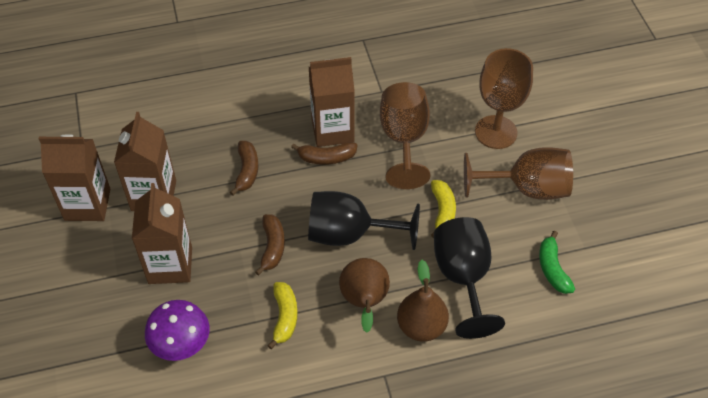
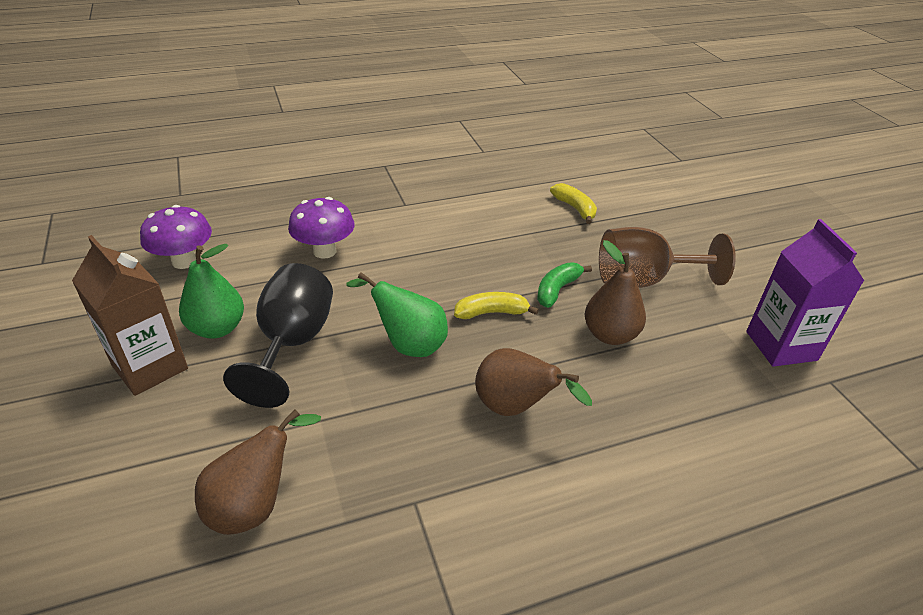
black goblet: [308,191,420,250] [434,217,505,339] = 2 -> [223,263,333,408] = 1
brown banana: [230,141,258,196] [255,214,285,276] [291,142,357,165] = 3 -> none = 0
brown carton: [39,135,110,221] [114,112,176,211] [132,183,192,284] [309,57,355,147] = 4 -> [72,235,188,396] = 1
brown goblet: [380,82,431,189] [464,147,573,200] [475,48,533,149] = 3 -> [599,227,736,288] = 1
brown pear: [339,258,390,333] [397,260,449,342] = 2 -> [195,409,321,535] [475,348,592,416] [585,240,646,345] = 3
green pear: none = 0 -> [179,244,244,339] [346,272,448,357] = 2
purple carton: none = 0 -> [746,219,864,367] = 1
purple mushroom: [145,300,210,361] = 1 -> [140,205,212,269] [288,197,355,259] = 2

